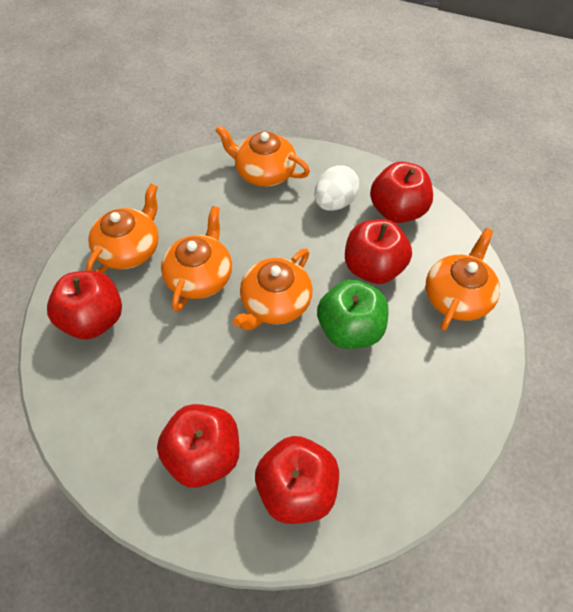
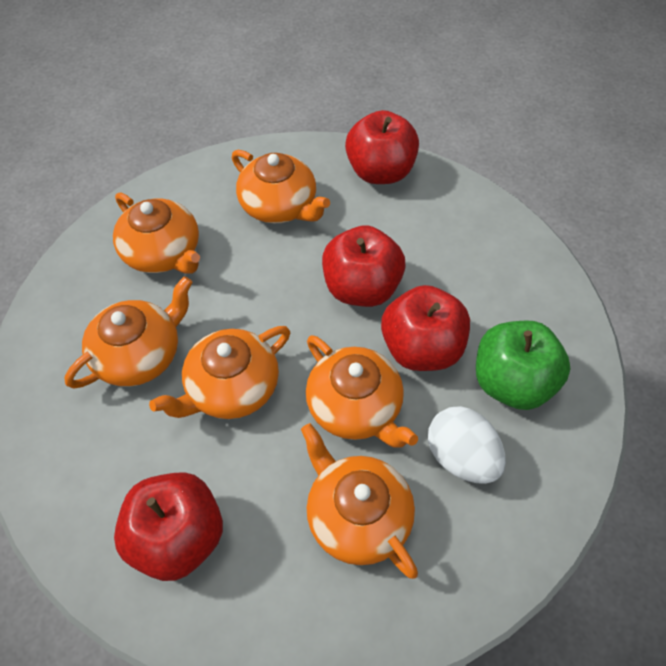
orange teapot: [86,184,159,273] [161,206,232,312] [215,125,310,187] [233,248,312,331] [426,228,500,330] = 5 -> [65,276,193,388] [113,192,200,274] [149,326,290,419] [232,150,330,223] [301,423,418,579] [306,335,418,447] = 6
red apple: [47,271,122,339] [157,404,240,488] [255,436,339,524] [345,219,412,284] [370,162,433,223] = 5 -> [114,472,223,581] [322,225,405,307] [345,110,419,184] [381,285,470,371] = 4

